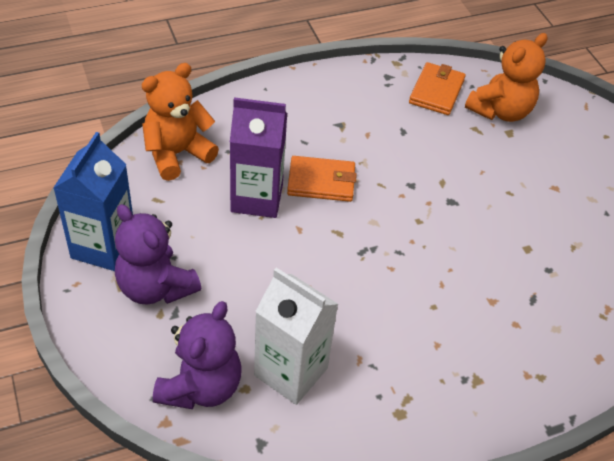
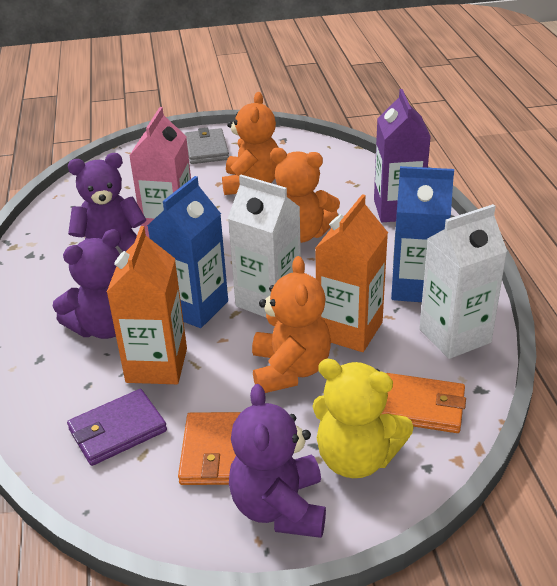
blue carton: [53,132,133,271] = 1 -> [147,176,228,328] [391,166,454,302] = 2
grey wallet: none = 0 -> [185,128,229,164] = 1
orange carton: none = 0 -> [107,226,187,384] [316,194,388,352] = 2
orange teddy bear: [142,63,219,181] [465,33,547,122] = 2 -> [222,92,279,195] [252,256,331,393] [270,148,340,243] = 3
pink carton: none = 0 -> [129,107,191,238] = 1
purple teddy bear: [115,204,201,305] [153,301,242,409] = 2 -> [53,229,121,339] [68,153,146,252] [229,384,326,538] = 3
purple wallet: none = 0 -> [67,389,167,466] = 1
white carton: [254,268,338,405] = 1 -> [227,175,301,317] [419,204,507,359] = 2
yellow teddy bear: none = 0 -> [312,359,414,478] = 1

